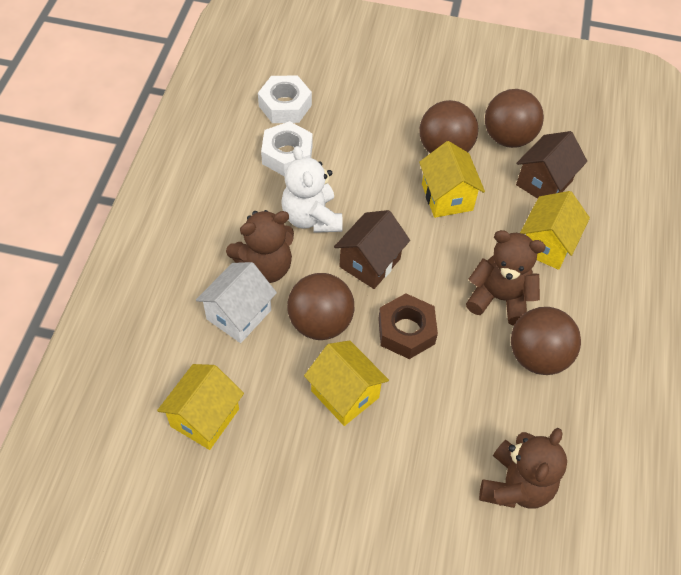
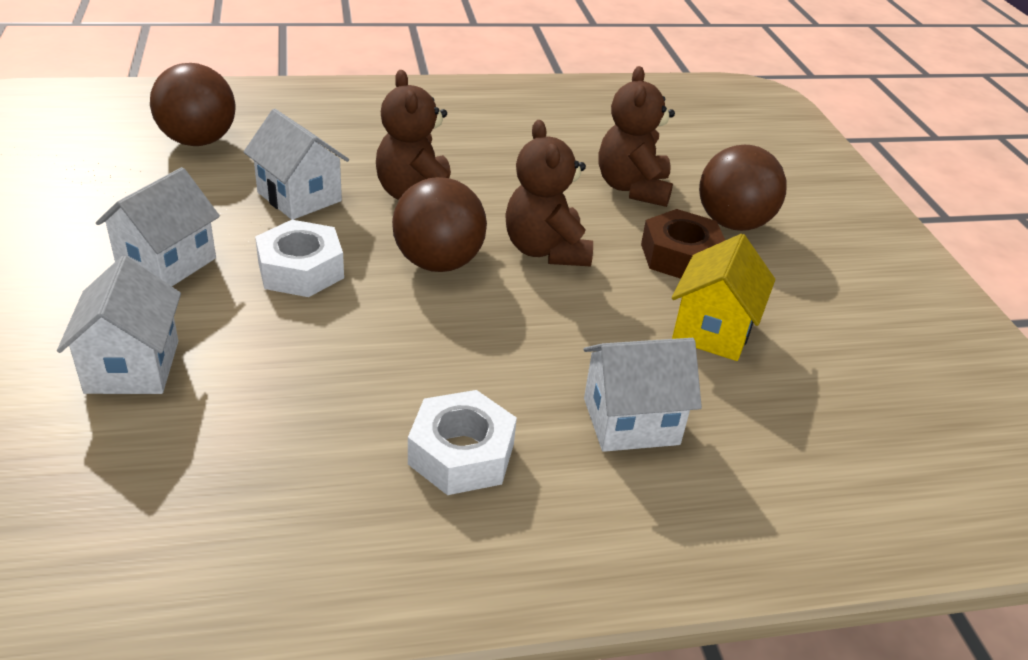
brown ball: [287,273,354,340] [419,100,478,153] [485,89,544,148] [511,307,581,375] = 4 -> [150,63,235,146] [392,177,487,272] [699,145,787,231] = 3
brown house: [334,210,410,289] [516,131,587,199] = 2 -> none = 0
white house: [196,262,277,343] = 1 -> [57,256,181,394] [96,167,220,286] [244,109,349,220] [583,338,702,452] = 4
white teddy bear: [281,146,343,233] = 1 -> none = 0
yellow house: [157,364,244,450] [304,340,389,426] [419,141,485,218] [520,191,590,270] = 4 -> [672,234,775,361] = 1

